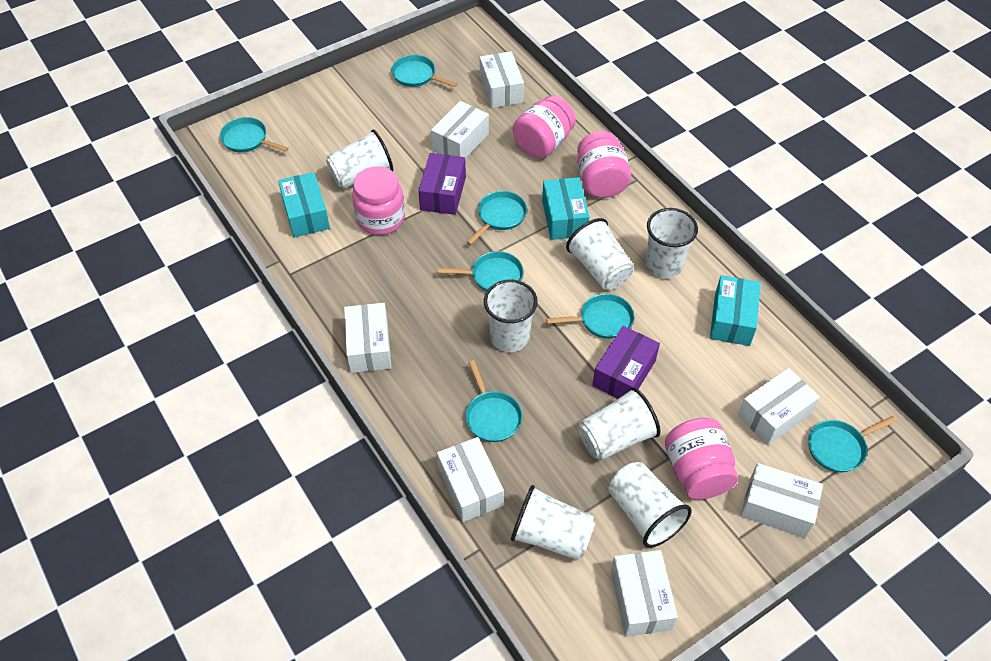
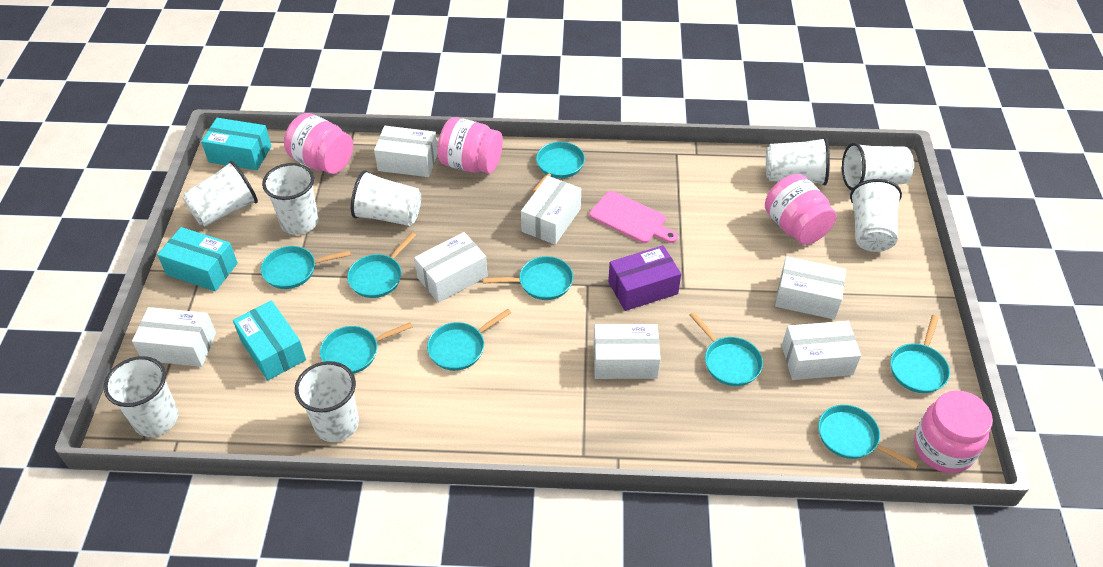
pink cutting board: none = 0 -> [589,191,678,243] = 1
purple box: [418,153,466,215] [592,326,660,399] = 2 -> [608,245,681,311] = 1
turquoise pan: [220,117,289,153] [391,55,457,87] [437,251,523,292] [465,360,522,442] [467,191,527,245] [546,294,634,339] [808,416,896,472] = 7 -> [261,246,351,289] [320,322,413,374] [347,232,416,298] [427,309,511,371] [483,256,573,300] [532,142,585,193] [690,312,763,386] [818,405,919,469] [890,315,950,393] = 9
white cup: [326,130,393,189] [484,279,538,352] [511,485,596,560] [566,218,634,290] [578,387,661,460] [608,462,692,548] [645,208,698,278] = 7 -> [104,356,178,437] [183,160,258,226] [262,163,319,235] [295,361,359,442] [351,170,421,226] [766,137,830,185] [842,142,914,190] [850,179,902,252] = 8

